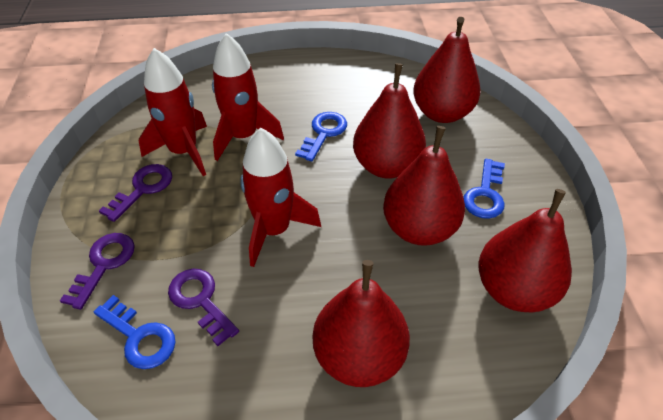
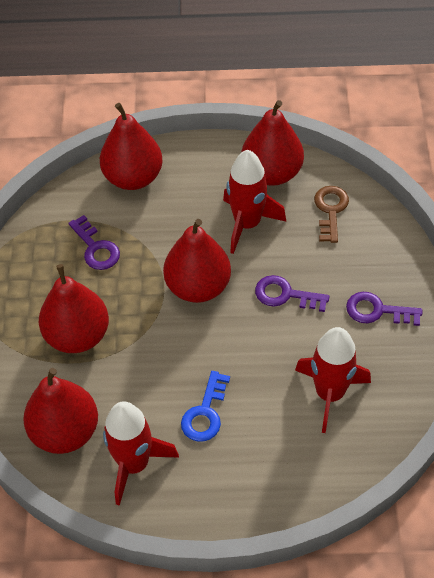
blue key: [94,295,176,369] [295,112,347,162] [464,159,505,219] = 3 -> [181,371,230,442] = 1
brown key: none = 0 -> [314,186,349,243] = 1

